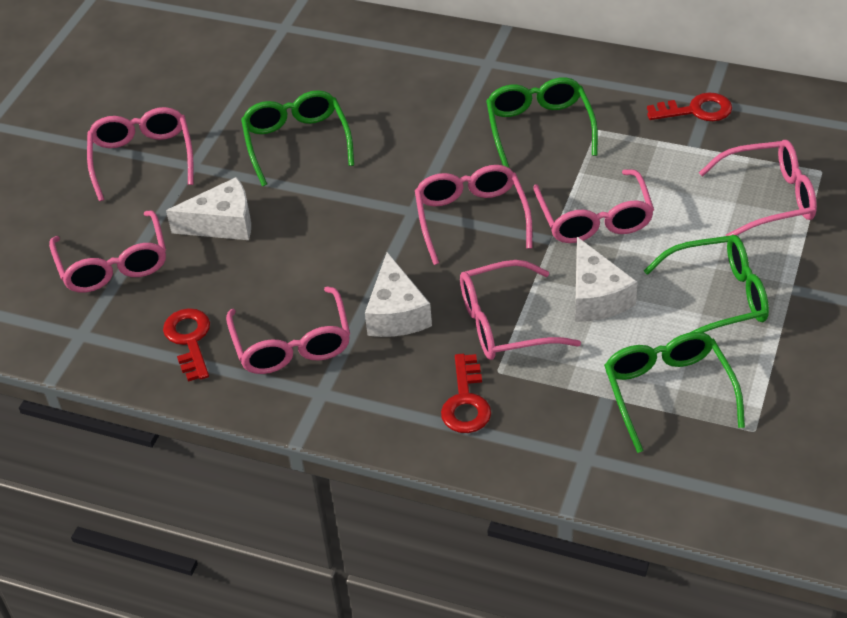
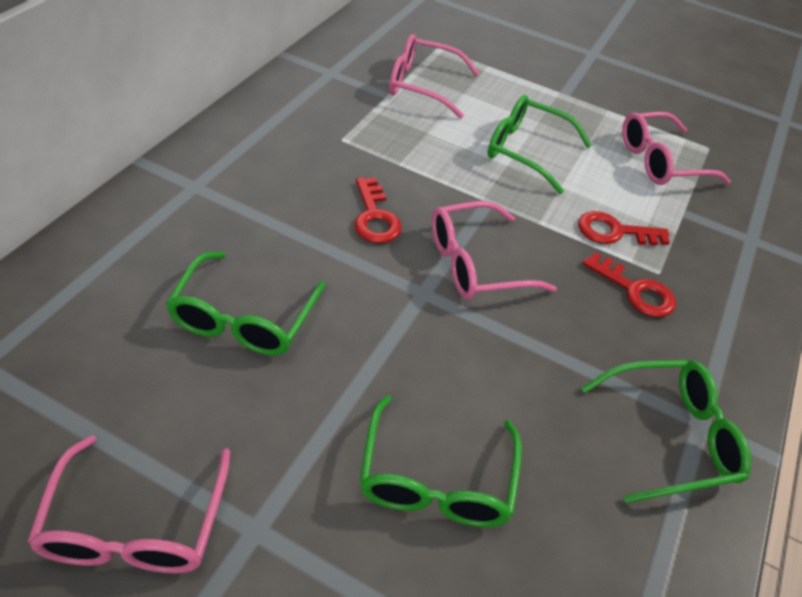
pink glasses: [49,210,166,293] [87,107,194,201] [226,286,350,374] [415,165,532,265] [460,260,581,360] [533,169,654,243] [699,140,817,236] = 7 -> [27,435,230,573] [389,34,479,119] [432,201,557,300] [622,111,731,185] = 4
white cheese: [166,177,251,240] [365,252,432,337] [575,237,638,322] = 3 -> none = 0

